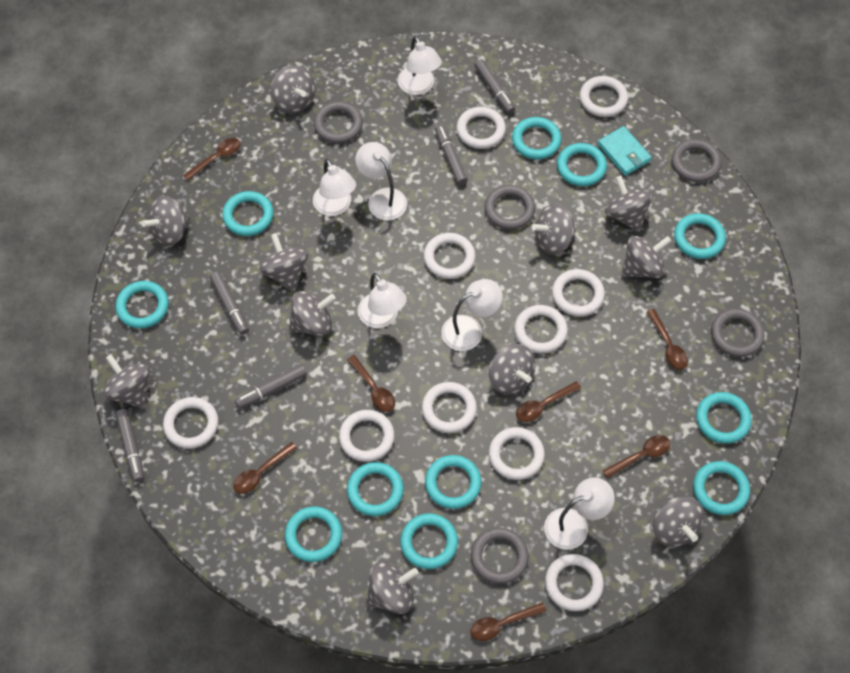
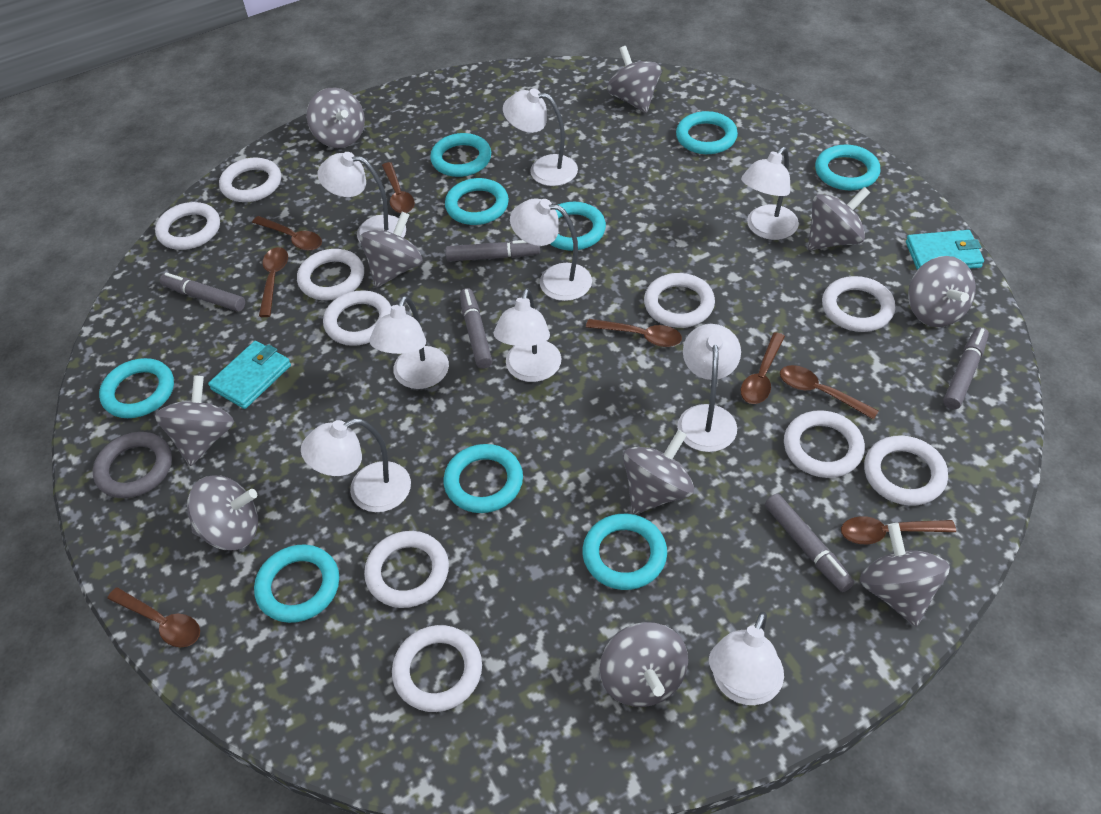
brown spoon: [183,138,241,181] [233,442,297,494] [347,355,395,412] [470,602,547,641] [516,381,581,422] [603,435,670,479] [647,309,688,370] = 7 -> [107,587,200,647] [252,216,322,251] [259,247,288,317] [382,162,415,213] [586,319,682,347] [741,332,785,404] [780,365,879,420] [841,516,956,544] = 8
grey ring: [314,101,363,143] [471,528,529,584] [485,185,535,230] [671,139,722,182] [711,308,765,357] = 5 -> [93,432,172,498] = 1
grey spinning top: [103,354,150,409] [141,196,191,246] [259,233,308,292] [271,65,315,113] [289,291,336,336] [366,561,419,614] [489,344,535,395] [532,204,576,254] [605,176,652,232] [621,236,671,278] [653,496,704,547] = 11 -> [155,375,234,466] [187,475,258,550] [307,88,365,148] [360,212,423,288] [600,622,688,707] [607,46,661,113] [623,430,694,515] [808,187,870,250] [860,523,950,627] [908,256,976,327] = 10
turquoise ring: [116,281,169,329] [222,191,273,236] [285,507,342,562] [347,462,404,516] [400,513,458,569] [425,455,481,509] [512,117,561,159] [557,143,607,186] [674,213,726,259] [693,461,750,515] [696,392,752,444] = 11 -> [99,358,174,418] [254,545,339,623] [430,133,491,177] [443,444,523,513] [445,178,509,225] [550,202,606,251] [582,514,667,590] [676,111,738,154] [815,144,880,190] = 9
turquoise wallet: [598,126,652,176] = 1 -> [208,341,291,409] [906,230,984,270] = 2
white lamp: [313,159,356,216] [356,142,407,220] [358,273,407,328] [398,36,442,95] [441,279,502,351] [544,478,615,550] = 6 -> [301,419,411,512] [318,152,406,243] [369,296,449,389] [494,288,561,382] [503,88,578,186] [510,198,592,301] [677,324,741,452] [709,612,784,705] [741,147,799,240] = 9

